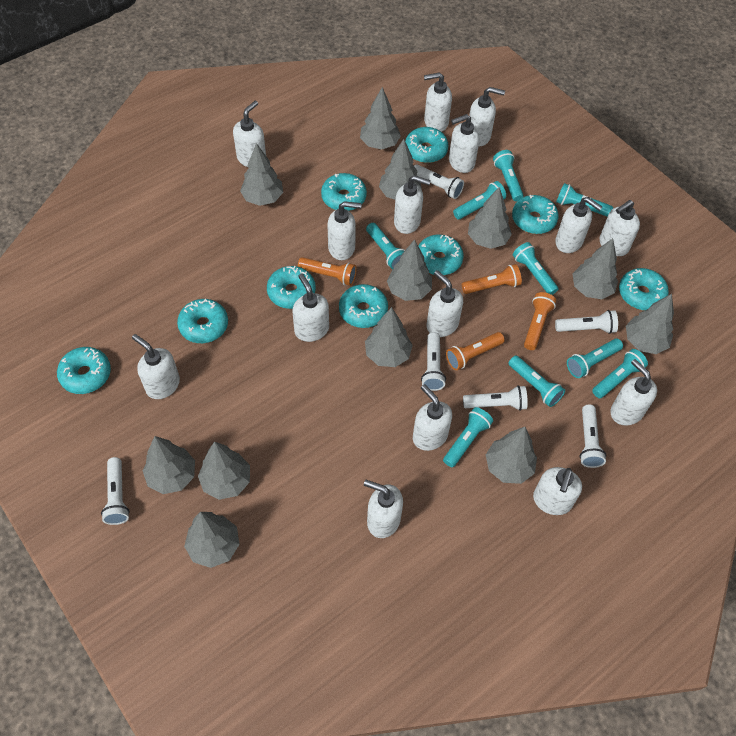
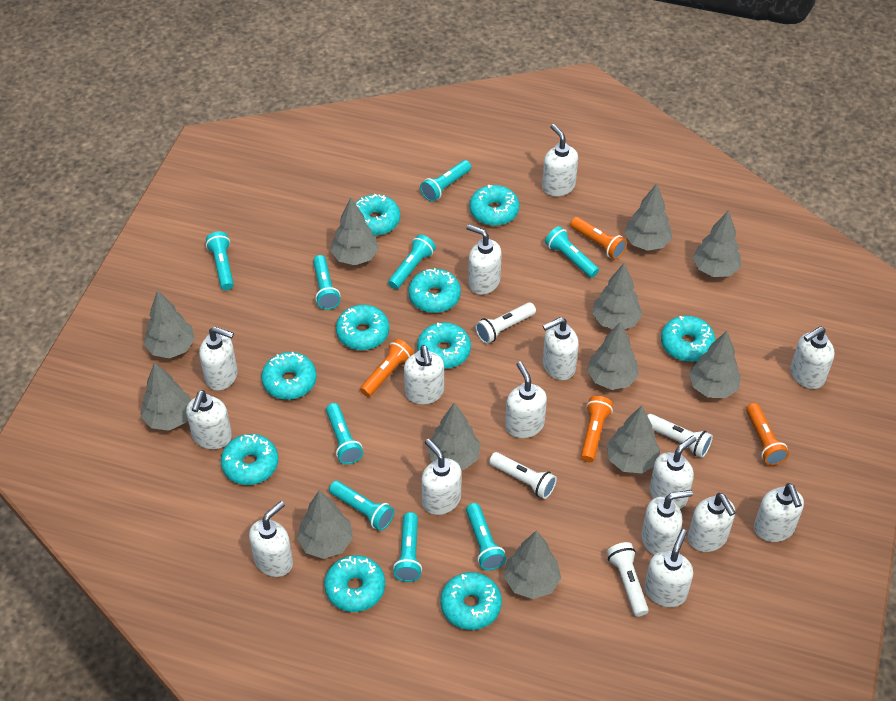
turquoise donut: [57,347,111,394] [177,299,228,343] [267,266,316,309] [321,173,367,211] [339,284,388,328] [405,127,448,163] [418,234,464,275] [512,195,559,234] [619,268,669,310] = 9 -> [221,434,278,485] [261,352,317,400] [324,555,385,612] [336,305,389,350] [355,193,400,236] [408,268,461,313] [417,322,471,369] [440,572,502,630] [469,185,519,226] [661,315,715,362] = 10
white flashlight: [101,457,130,525] [414,164,464,199] [421,332,446,391] [463,385,528,411] [555,310,618,334] [580,404,607,468] = 6 -> [475,302,536,344] [489,452,557,499] [607,542,649,617] [647,414,713,458] = 4

